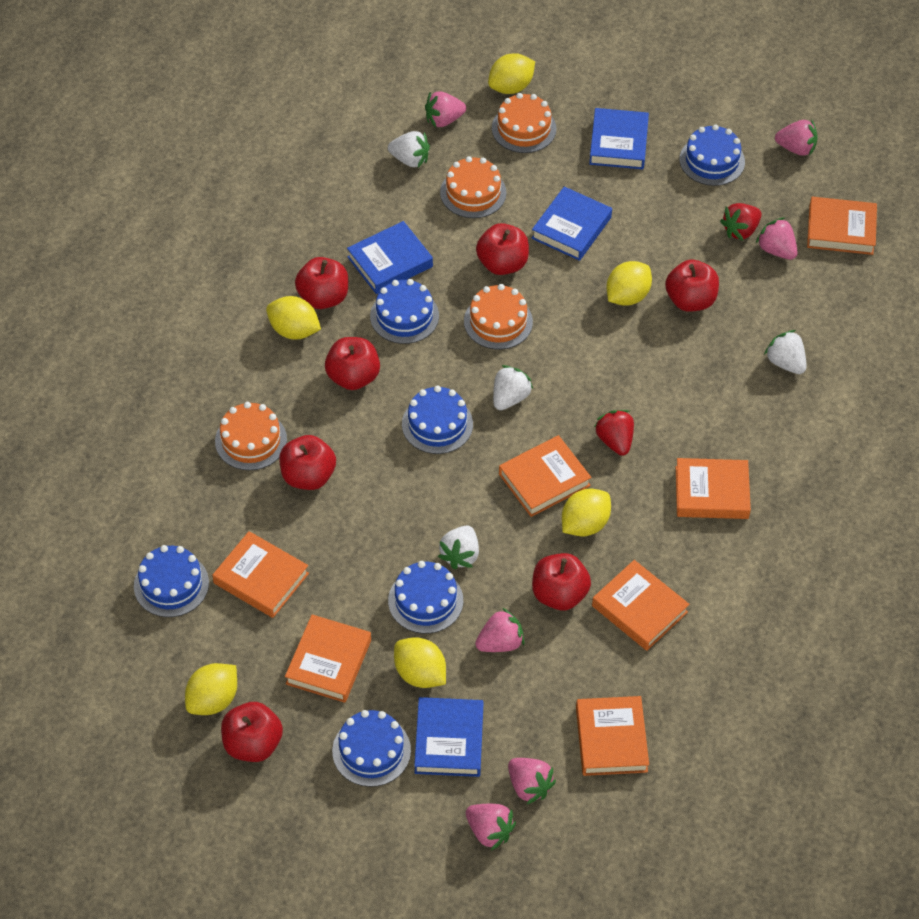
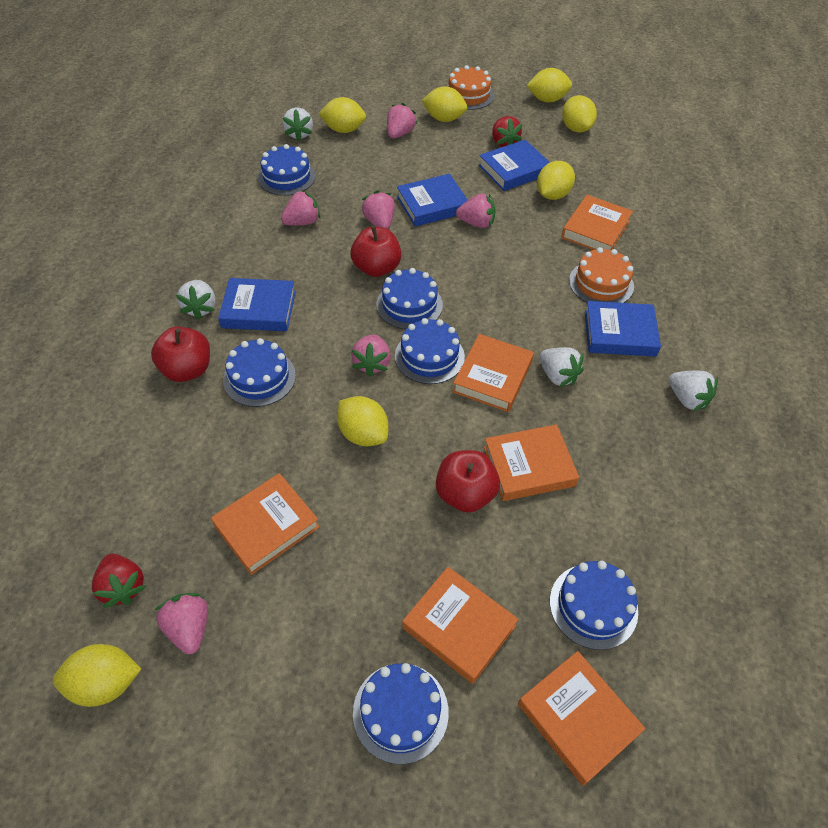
orange book: [212,531,309,618] [285,614,371,703] [499,435,591,517] [576,696,649,776] [592,560,689,651] [676,458,751,519] [807,197,877,255] = 7 -> [211,473,320,575] [402,567,519,684] [453,334,534,412] [484,424,579,501] [518,651,645,786] [561,195,633,250] = 6
orange cake: [215,402,287,470] [440,156,506,218] [464,284,533,349] [492,93,556,153] = 4 -> [447,65,494,110] [569,247,634,303] = 2
red apple: [221,702,283,762] [279,435,336,490] [295,257,348,309] [325,337,380,390] [476,223,529,275] [532,553,591,610] [665,260,719,312] = 7 -> [151,327,210,382] [351,226,401,277] [436,450,500,513] = 3
yellow lemon: [185,663,237,715] [266,296,321,340] [394,637,446,688] [488,53,535,94] [562,489,611,536] [606,261,652,306] = 6 -> [53,644,141,707] [318,97,366,133] [337,396,389,446] [421,86,467,122] [527,68,572,103] [537,161,575,200] [562,95,597,133] = 7

